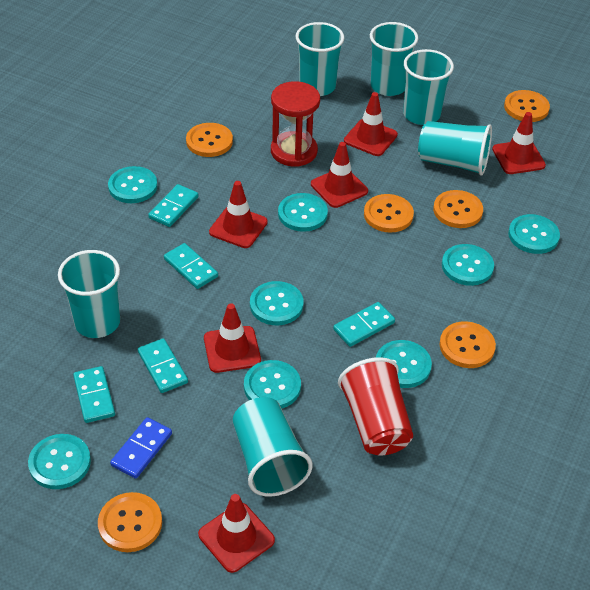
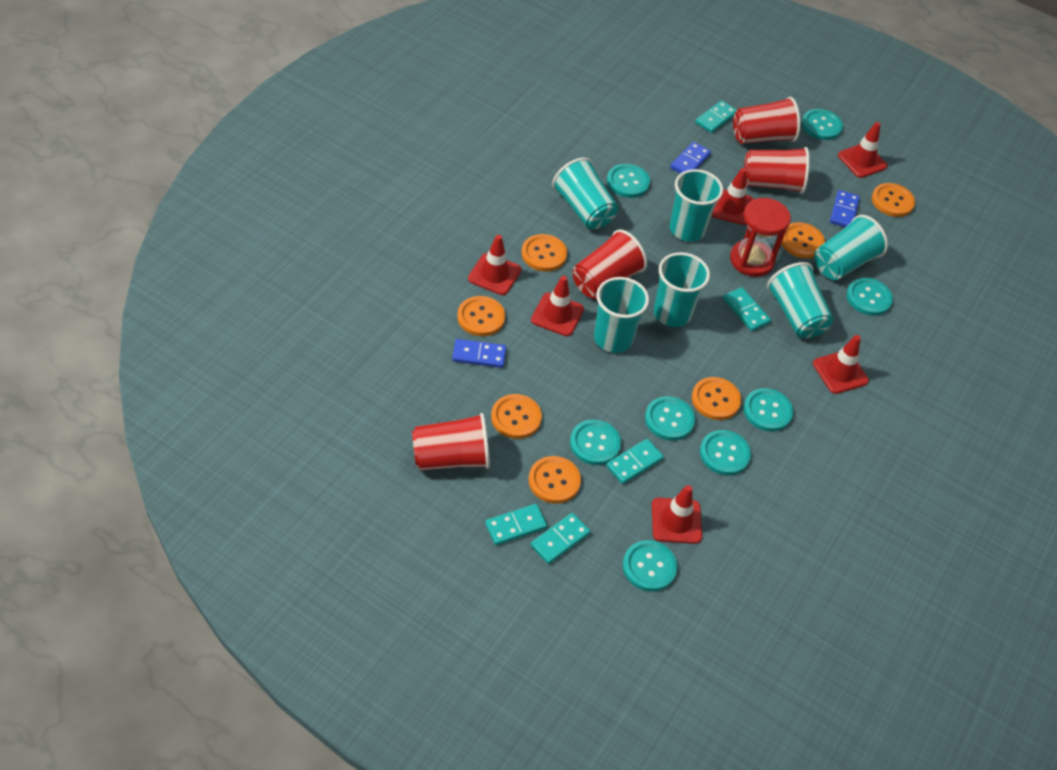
blue domino: [110,417,172,479] = 1 -> [452,339,506,368] [670,142,711,174] [830,190,860,227] = 3
orange button: [98,492,162,552] [186,123,233,157] [364,194,414,233] [433,190,483,228] [439,321,496,368] [504,90,550,122] = 6 -> [457,296,505,336] [491,394,542,439] [522,234,567,271] [529,456,581,504] [692,377,741,420] [781,222,825,258] [872,183,915,217] = 7
red cup: [338,357,413,455] = 1 -> [412,413,490,470] [573,229,647,299] [733,97,800,144] [744,147,810,194] = 4

